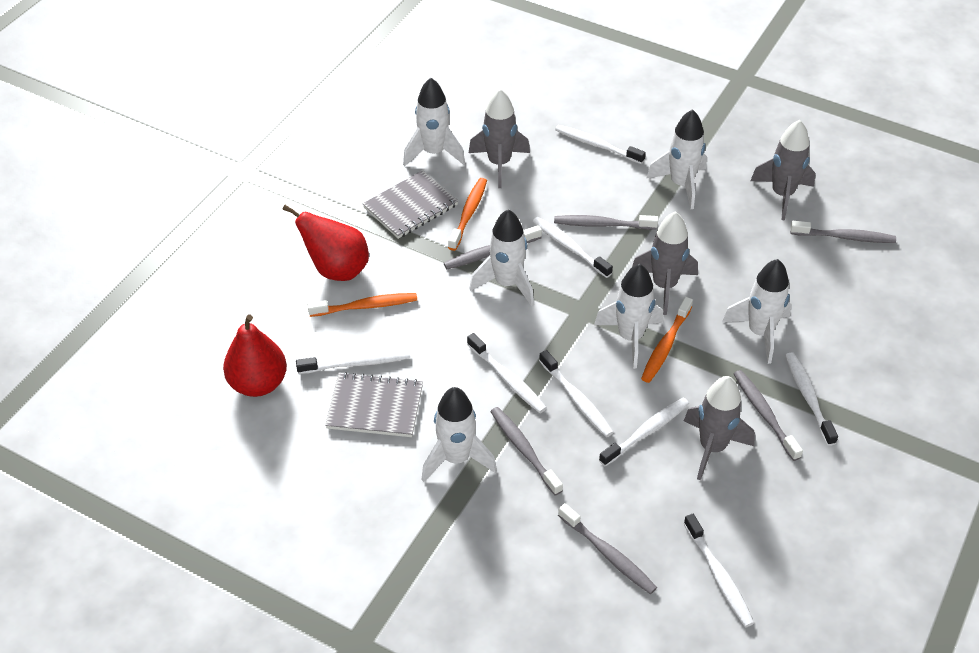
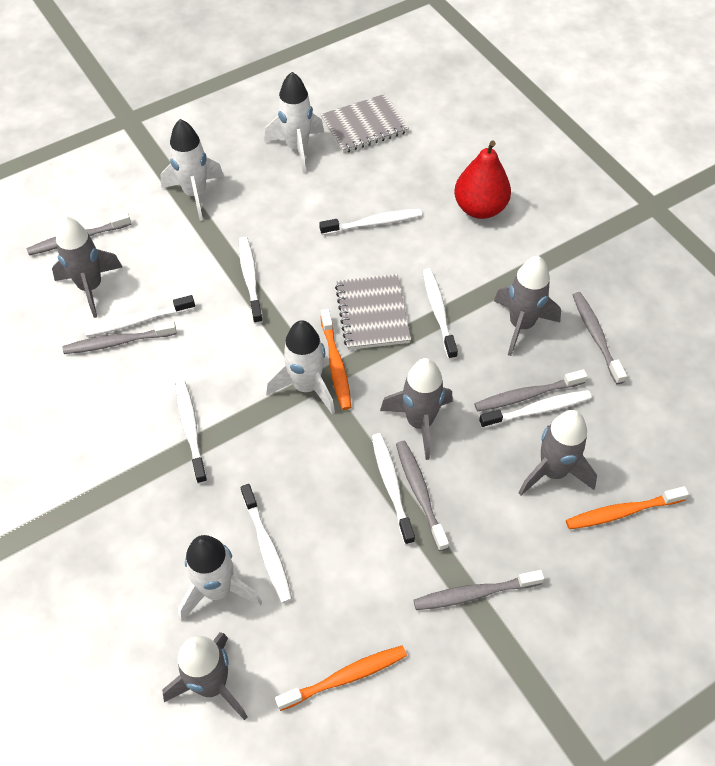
grey rocket: [469,89,530,188] [632,211,698,315] [684,376,755,480] [751,120,815,220] = 4 -> [52,216,122,318] [162,632,248,720] [380,358,453,460] [494,256,561,356] [519,410,597,495] = 5
red pear: [223,314,287,397] [282,205,369,281] = 2 -> [454,141,511,219] = 1
white rocket: [403,78,465,166] [421,387,497,482] [469,209,534,306] [594,264,663,369] [647,109,707,209] [722,259,791,364] = 6 -> [160,119,224,221] [178,535,262,622] [264,72,324,173] [266,320,335,414] = 4

